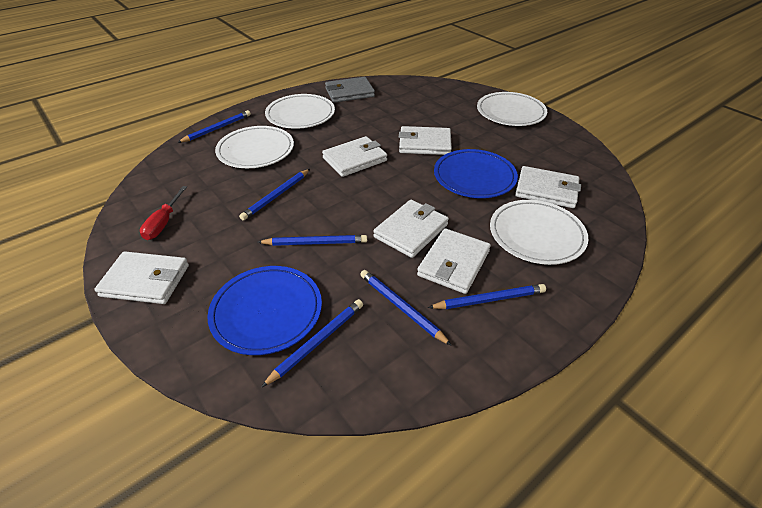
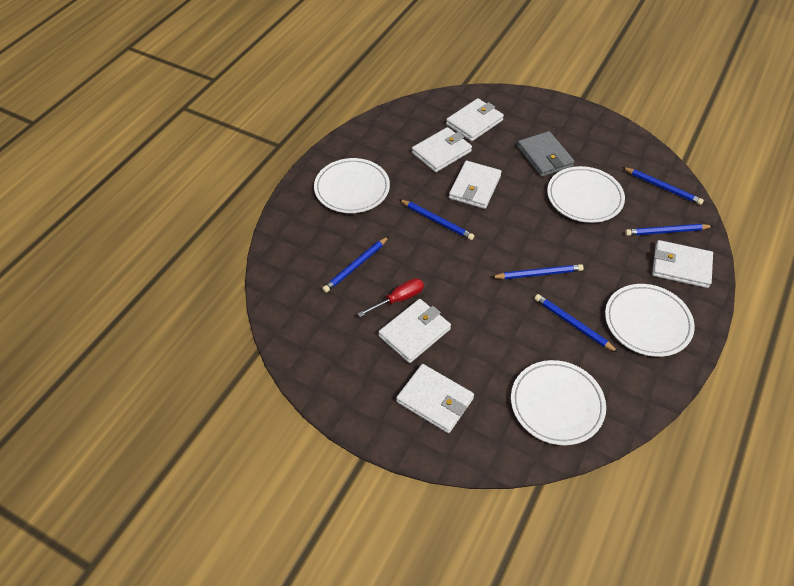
blue plate: [207,266,322,355] [434,149,518,198] = 2 -> none = 0

